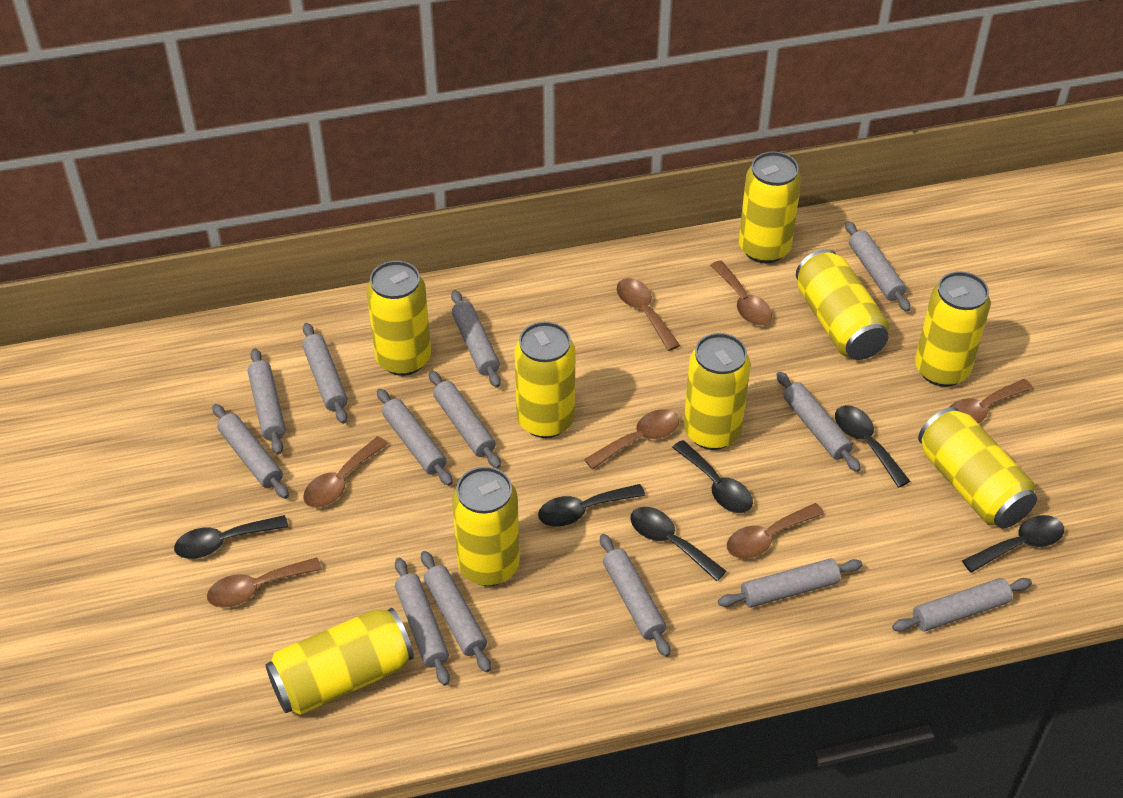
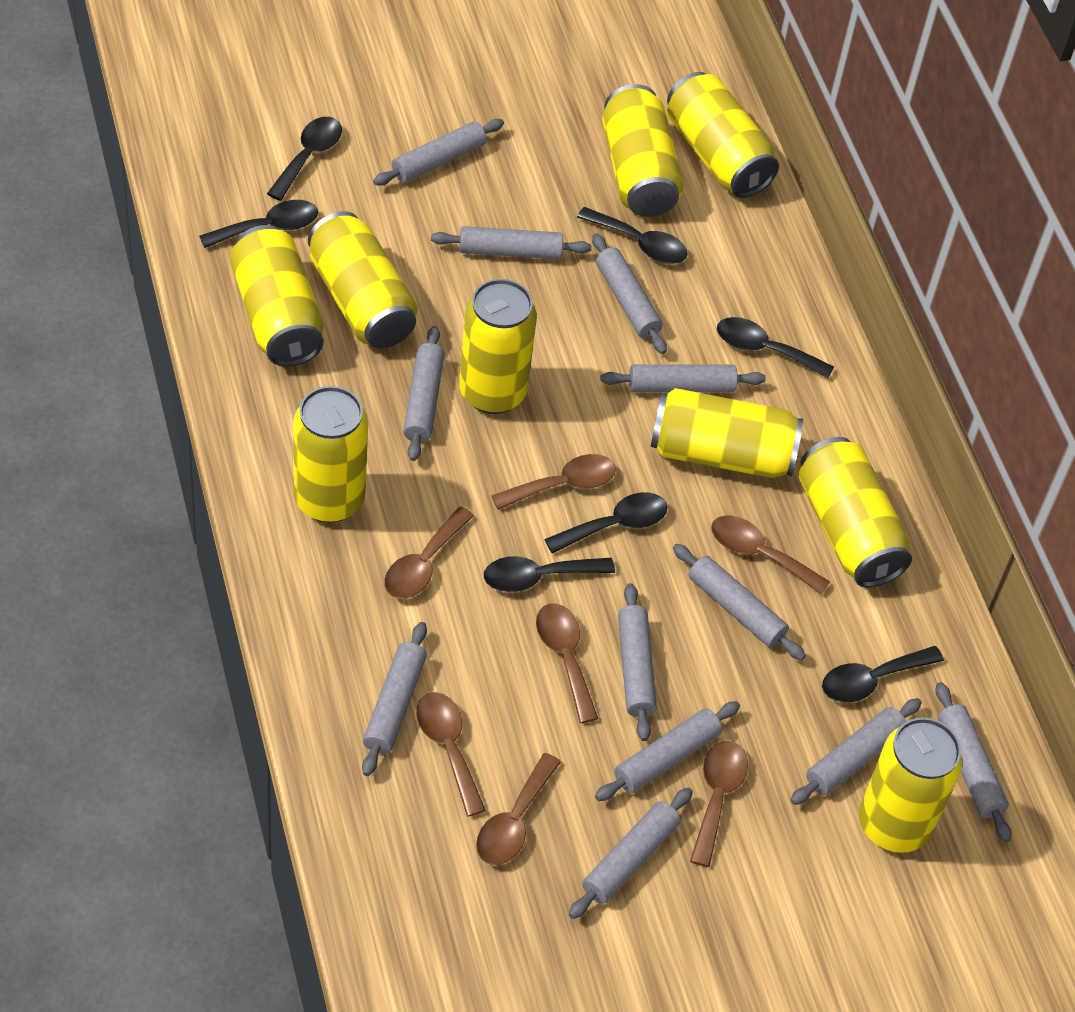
black spoon: [174,515,288,559] [538,484,645,527] [630,507,726,581] [672,440,753,513] [835,405,910,488] [962,515,1064,573] = 6 -> [199,200,318,248] [267,117,342,201] [484,556,615,592] [544,492,668,554] [577,207,688,264] [717,317,834,379] [822,646,944,702] = 7
grey rolling pin: [212,404,289,499] [248,348,286,455] [302,323,348,424] [377,389,453,486] [395,558,450,686] [421,551,491,672] [429,371,501,469] [451,290,501,388] [600,534,670,657] [718,558,862,608] [776,372,861,472] [845,221,911,312] [892,578,1032,632] = 13 -> [362,622,427,776] [373,119,504,186] [403,326,445,461] [431,226,591,259] [569,787,693,919] [592,233,667,354] [595,701,740,801] [600,364,766,392] [618,583,657,741] [673,544,806,660] [790,698,922,805] [935,682,1012,842] = 12

